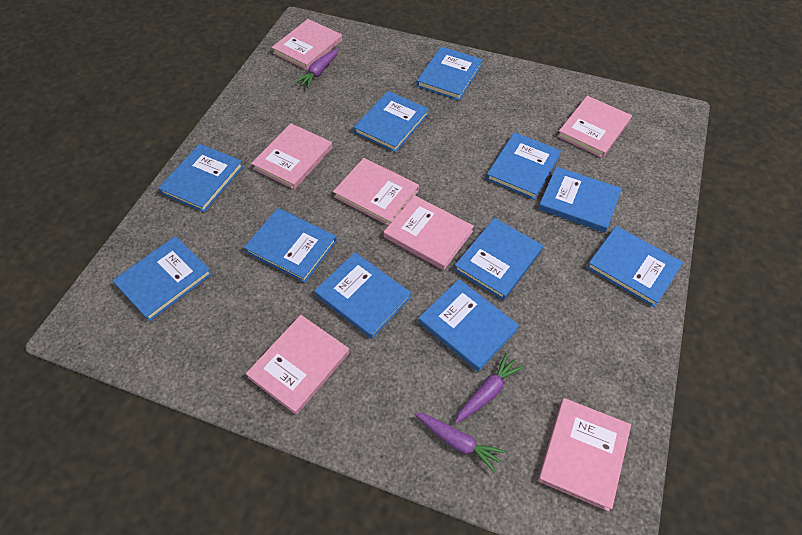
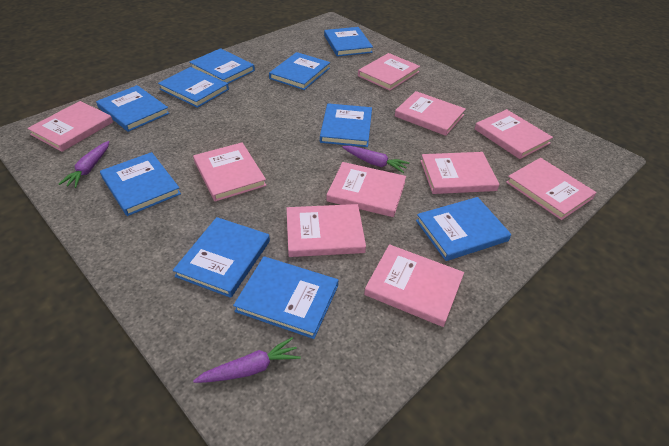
blue book: [112,236,212,322] [158,144,244,212] [244,208,337,283] [314,252,411,339] [354,91,429,152] [417,46,483,101] [419,279,519,372] [454,218,543,300] [486,132,561,200] [538,166,622,233] [587,226,683,307] = 11 -> [96,85,169,132] [100,152,181,216] [158,67,229,108] [173,217,270,298] [189,48,255,84] [233,257,338,339] [269,52,330,90] [320,103,372,147] [324,27,373,57] [416,197,511,261] = 10
pink book: [246,315,350,415] [251,123,333,190] [272,19,342,70] [333,158,419,226] [384,195,474,270] [538,398,631,511] [557,96,632,158] = 7 -> [27,101,113,152] [193,142,267,202] [286,204,366,257] [326,162,406,217] [358,53,420,91] [364,244,464,327] [395,91,466,136] [420,152,500,194] [475,109,553,159] [506,158,597,220] = 10

